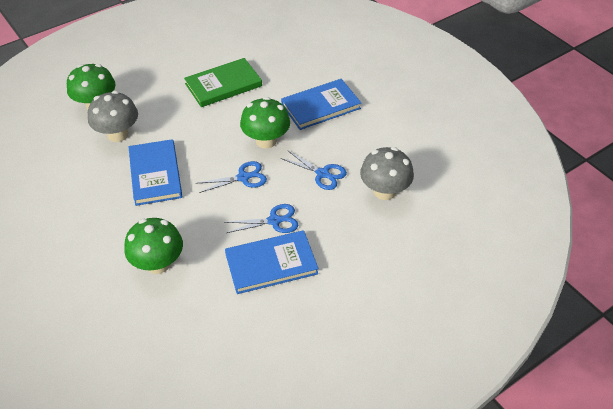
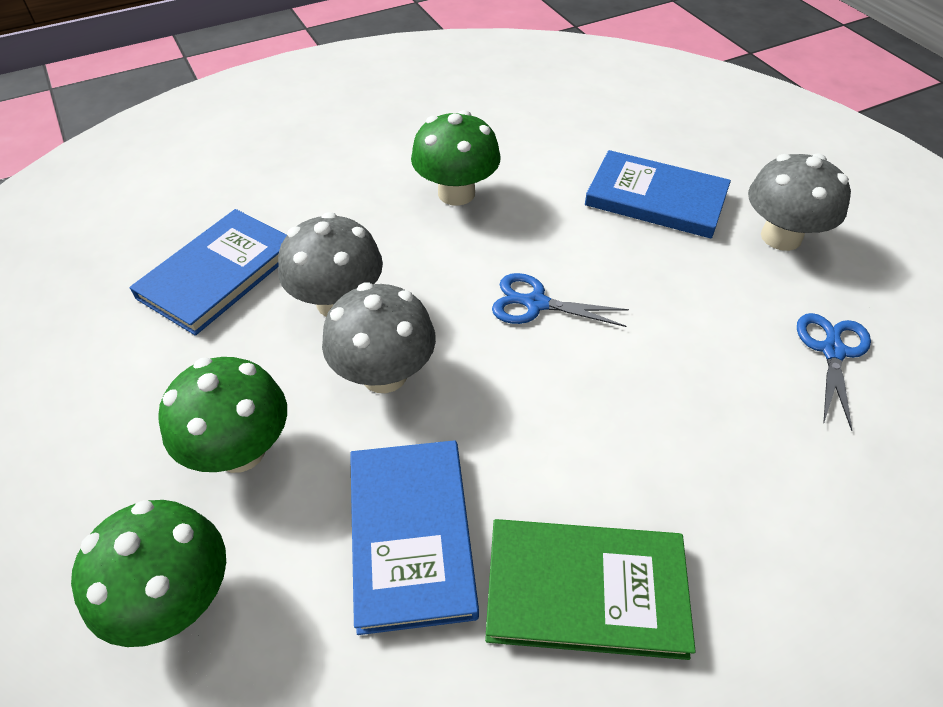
blue scissors: [196,161,267,193] [224,204,298,233] [281,150,347,190] = 3 -> [492,273,629,327] [797,313,871,431] = 2
grey mushroom: [88,91,138,142] [360,147,414,200] = 2 -> [278,212,383,317] [322,282,436,393] [748,153,851,251] = 3

